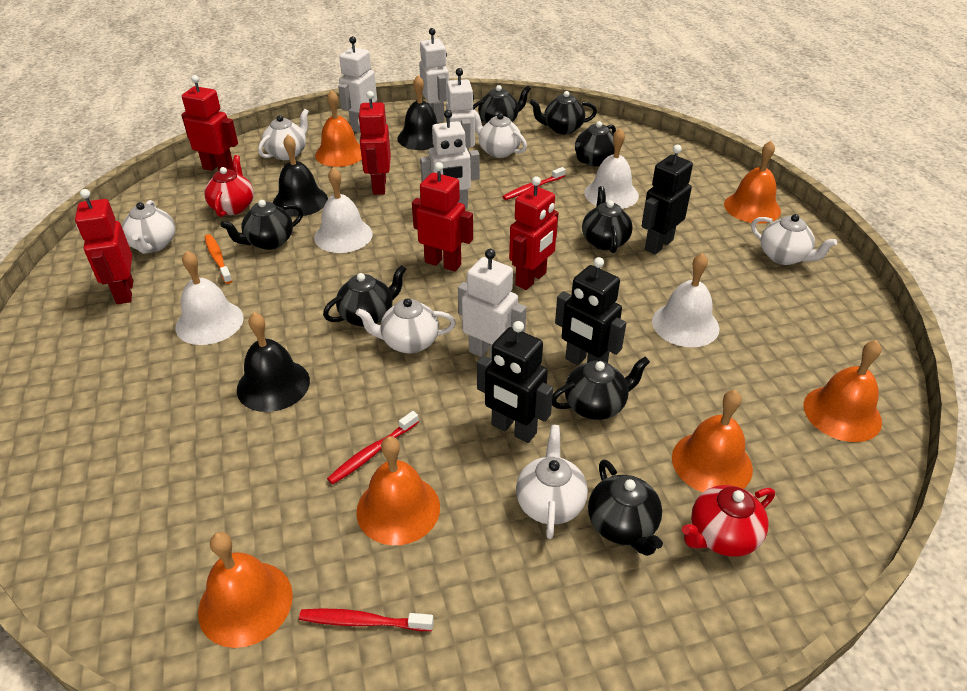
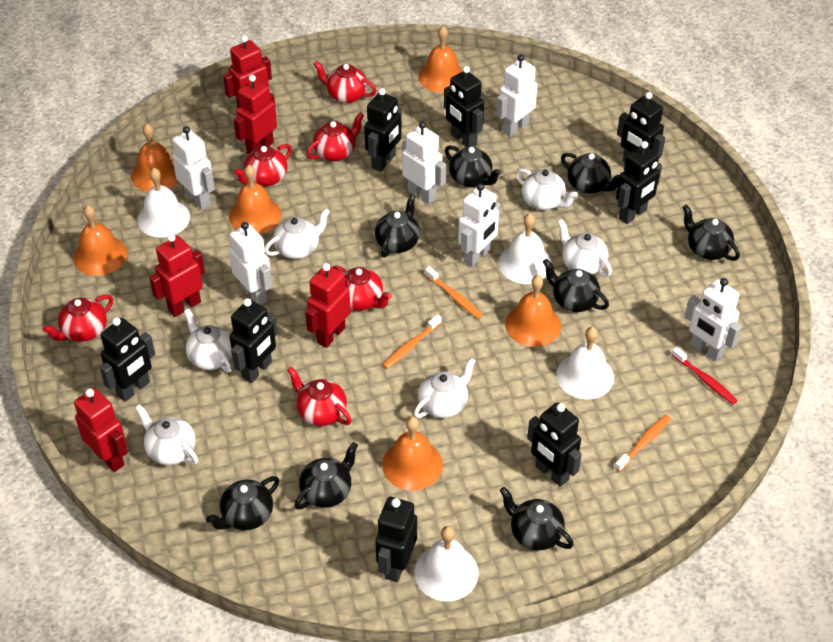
black bell: [237,312,310,412] [273,135,328,217] [397,75,438,150] = 3 -> none = 0
black robot: [477,321,553,443] [555,257,626,365] [642,145,693,254] = 3 -> [100,317,155,402] [229,298,278,383] [364,88,402,172] [375,497,417,582] [444,66,484,147] [527,402,582,487] [616,141,662,224] [617,92,665,162] = 8
orange toothbrush: [205,234,232,284] = 1 -> [383,315,442,369] [425,266,482,318] [615,415,671,472] = 3
red teapot: [204,155,254,217] [682,485,775,557] = 2 -> [43,295,113,342] [234,144,292,186] [287,367,352,426] [307,112,364,161] [313,61,377,103] [333,266,392,310] = 6
red toothbrush: [299,608,434,631] [327,411,419,484] [502,167,566,200] = 3 -> [672,347,738,405] = 1
white robot: [338,36,377,133] [419,28,449,123] [420,110,480,208] [446,68,475,152] [458,249,526,359] = 5 -> [172,126,215,210] [229,222,272,305] [402,121,446,204] [458,183,500,267] [496,54,538,137] [685,278,742,362] = 6

